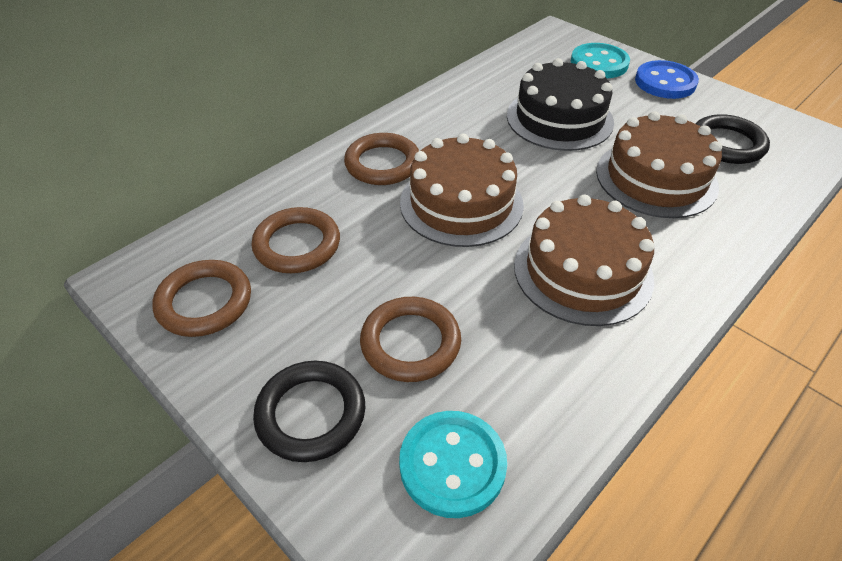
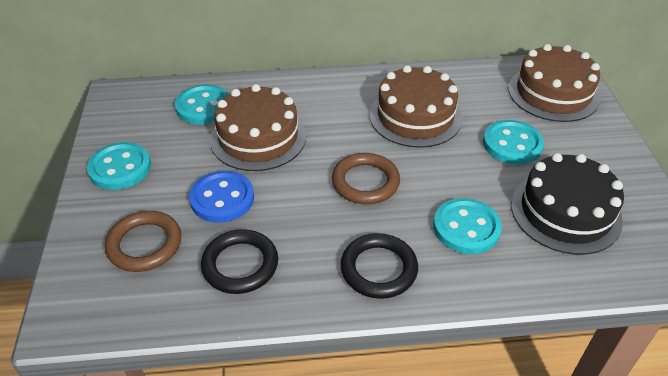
brown ring: [152,260,251,337] [251,207,340,273] [344,133,419,185] [360,297,461,382] = 4 -> [105,211,181,272] [332,153,400,204] = 2
turquoise button: [399,411,507,518] [571,43,630,78] = 2 -> [87,142,151,190] [175,84,229,124] [433,198,502,254] [483,120,544,165] = 4

